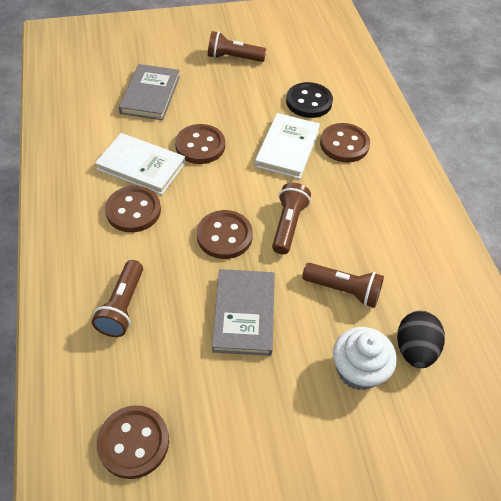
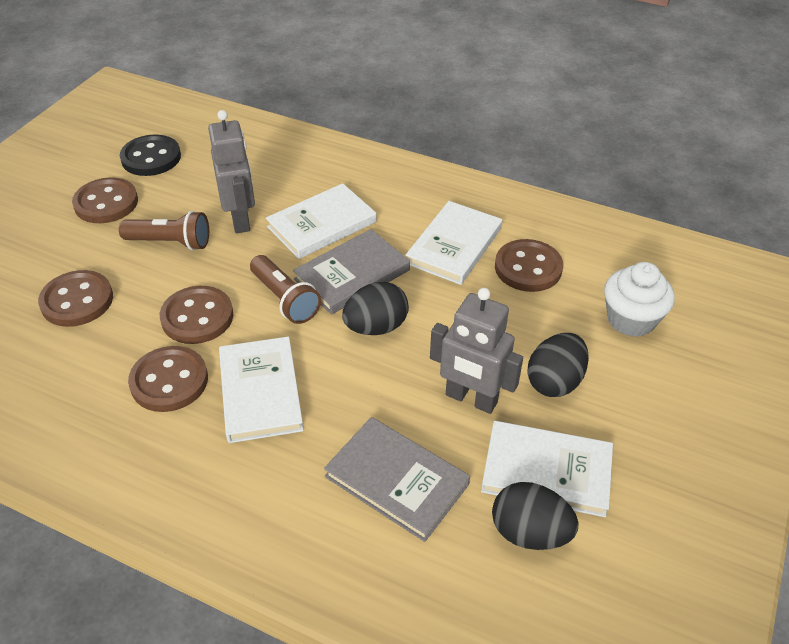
black egg: [397,311,445,368] = 1 -> [342,282,409,335] [492,482,579,550] [527,333,589,397] = 3
brown flashlight: [92,260,143,337] [208,31,266,62] [272,183,311,254] [302,263,384,308] = 4 -> [119,211,209,250] [250,255,321,324] = 2
grey robot: none = 0 -> [208,110,255,233] [430,288,523,414] = 2
white book: [95,133,185,195] [255,113,320,179] = 2 -> [219,337,304,443] [266,183,377,259] [406,201,502,285] [481,421,613,517] = 4

